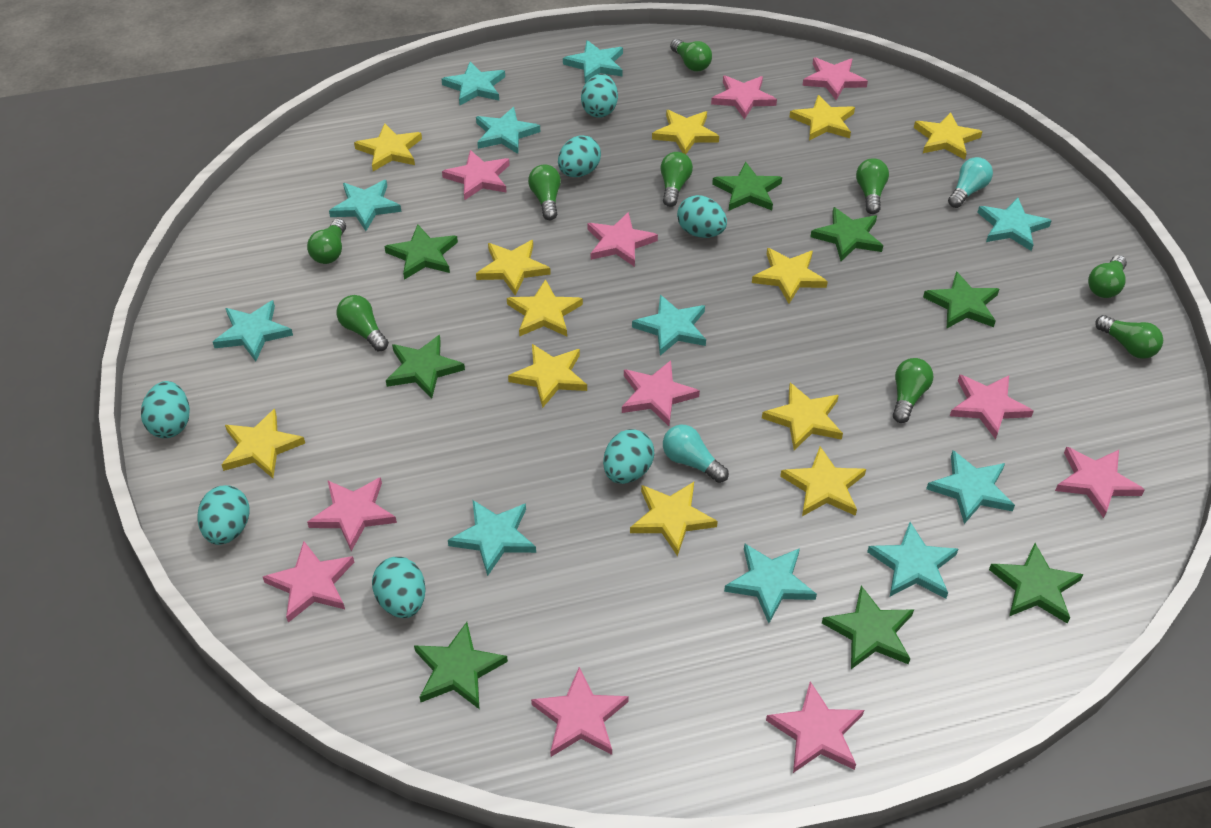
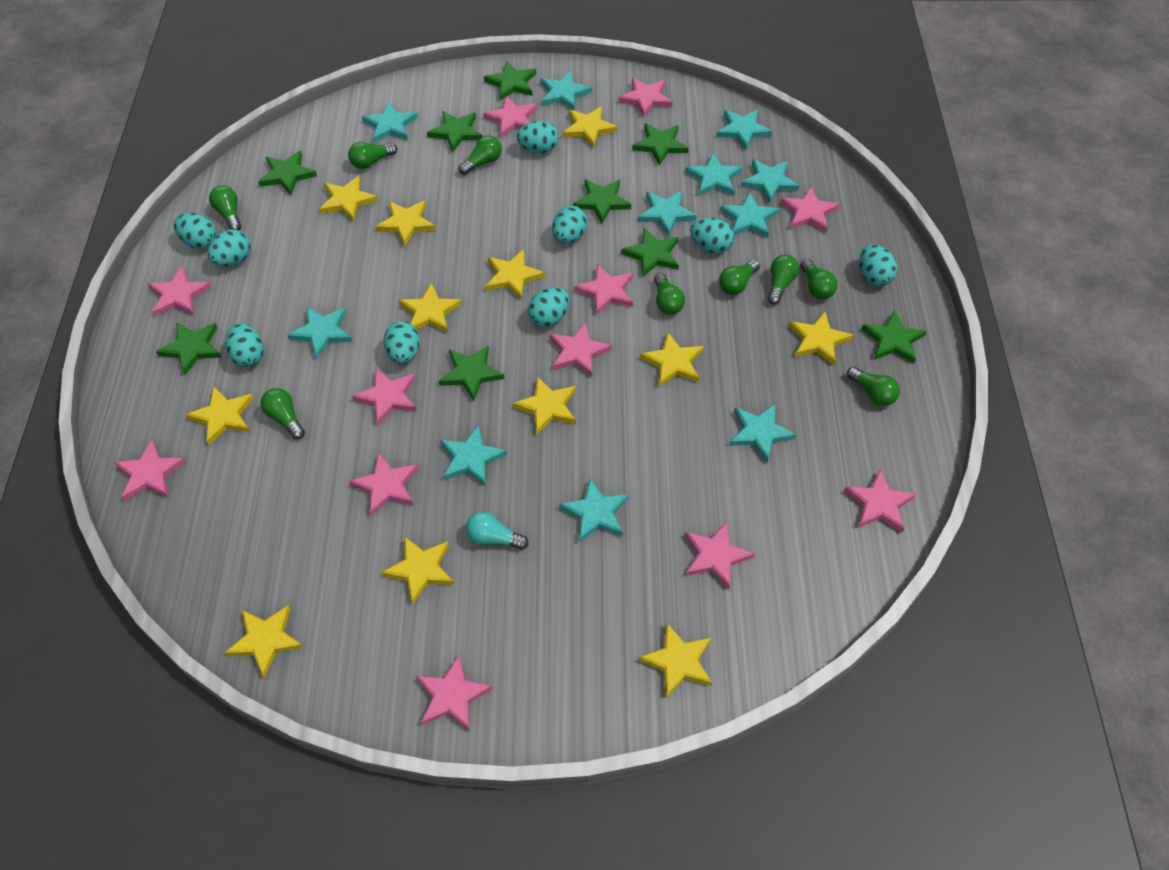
green star: [384,224,458,280] [386,335,465,399] [414,622,508,709] [712,162,782,211] [810,207,883,261] [822,586,914,669] [923,271,999,328] [989,543,1083,623] = 8 -> [156,323,222,375] [258,151,317,195] [427,111,482,153] [439,346,504,401] [484,61,536,100] [573,179,631,224] [621,228,679,277] [632,123,689,166] [861,311,927,364] = 9
pink star: [263,541,354,623] [307,477,397,551] [442,150,510,201] [531,667,629,757] [587,212,658,267] [622,360,700,426] [711,75,777,120] [766,681,864,773] [802,57,868,100] [950,375,1034,439] [1055,447,1145,518] = 11 -> [114,440,186,501] [148,266,211,316] [349,452,418,516] [352,368,417,425] [416,655,493,731] [483,96,537,137] [550,322,612,377] [574,264,633,315] [618,77,673,118] [685,522,755,589] [780,186,840,233] [844,470,916,532] = 12
turquoise egg: [141,381,190,438] [197,485,250,545] [372,557,426,618] [558,135,601,177] [581,74,618,118] [603,429,654,484] [677,195,727,238] = 7 -> [174,213,217,249] [208,229,251,267] [225,323,264,367] [383,321,420,364] [516,121,559,153] [528,287,569,327] [552,206,588,244] [690,218,734,253] [860,244,897,286] = 9
turquoise light bulb: [663,425,729,483] [948,157,993,208] = 2 -> [466,511,528,550] = 1

